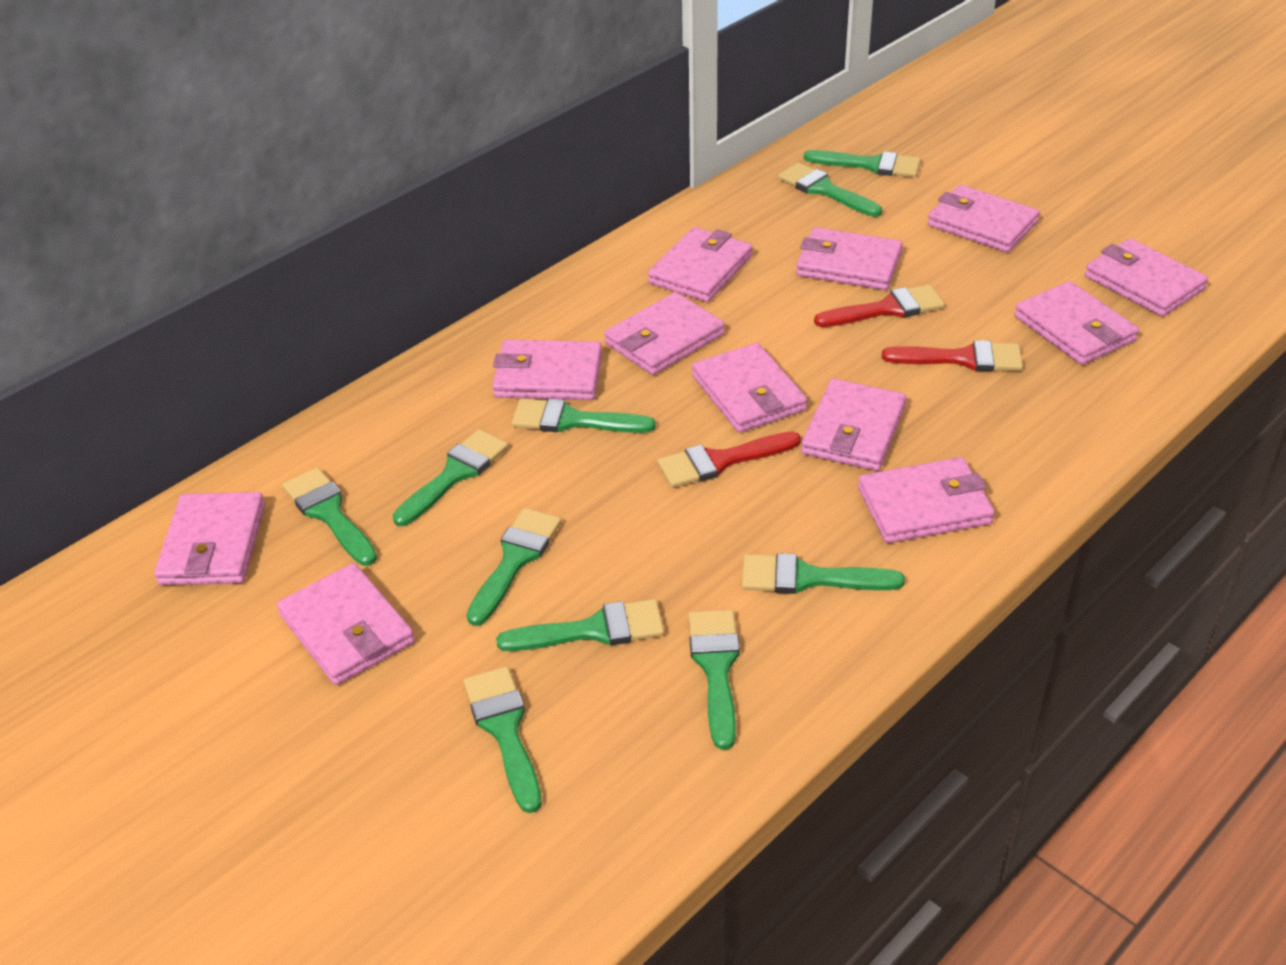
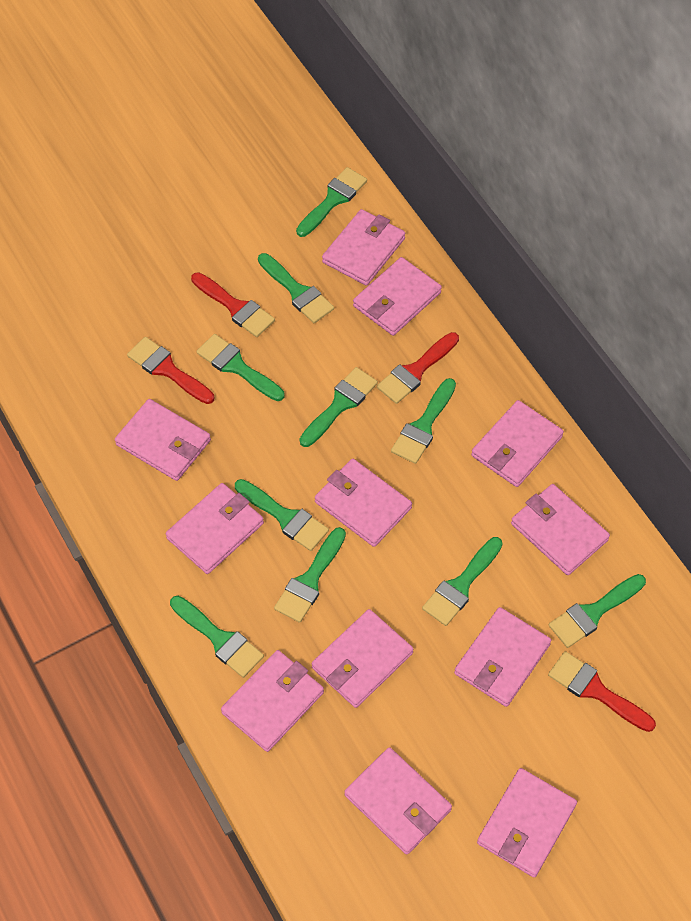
red brush: [657,431,801,488] [814,284,945,327] [882,340,1023,371] = 3 -> [127,337,214,404] [191,272,275,337] [377,332,459,404] [548,651,656,732] = 4

